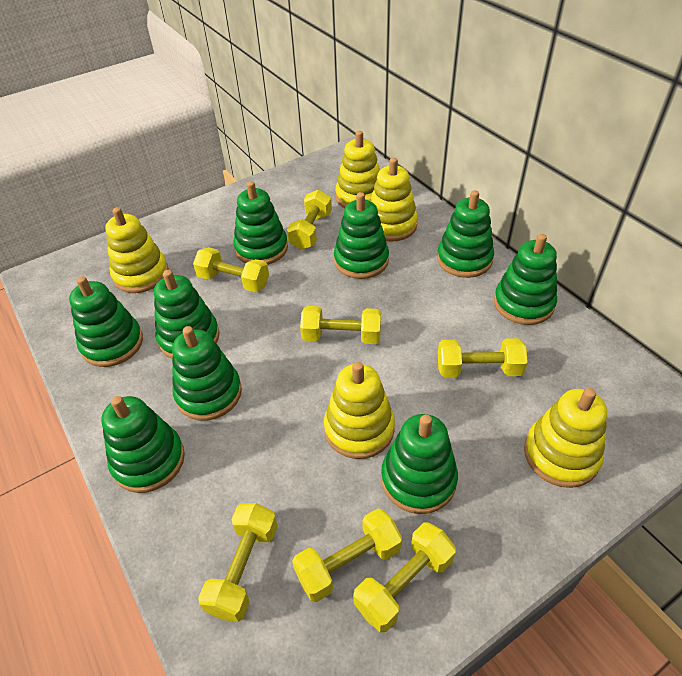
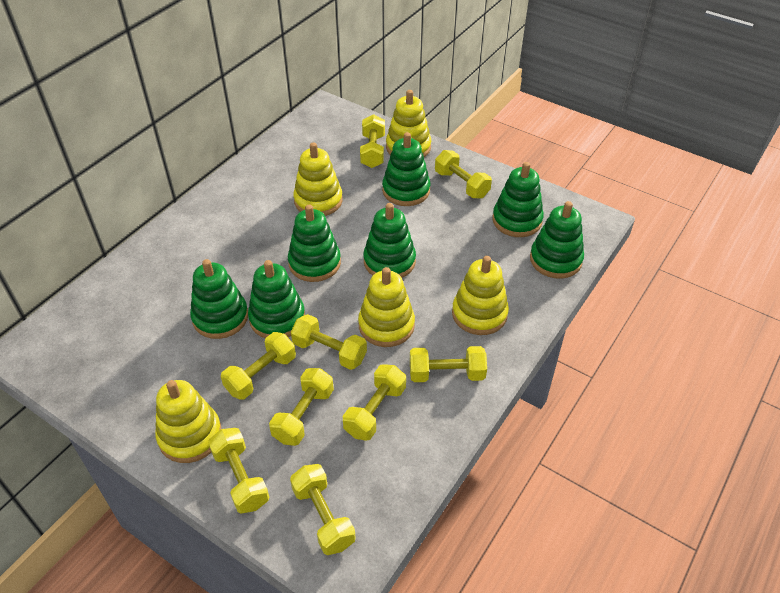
green stacking toy: [69,276,143,367] [101,396,185,493] [154,270,220,359] [172,326,242,421] [233,181,288,265] [334,192,389,279] [381,414,458,514] [437,190,494,278] [494,234,557,325] = 9 -> [190,259,248,339] [248,260,305,338] [288,205,341,282] [363,203,416,278] [382,132,430,206] [492,162,544,237] [530,201,584,279] = 7
yellow dumbbell: [193,247,269,292] [198,503,278,622] [287,190,332,250] [292,508,402,602] [300,306,381,344] [353,522,456,632] [438,338,528,377] = 7 -> [208,428,269,514] [221,332,296,400] [269,368,334,446] [290,464,356,555] [291,314,367,370] [343,364,406,441] [360,114,385,168] [410,346,487,382] [435,150,492,198] = 9

